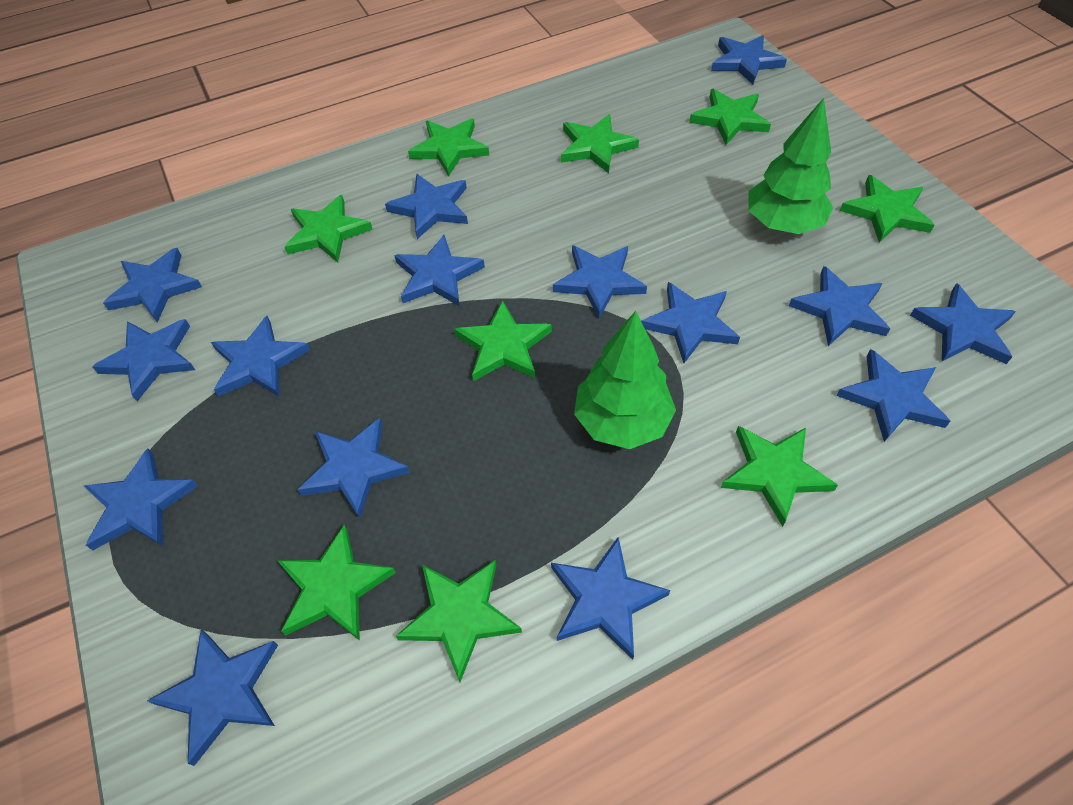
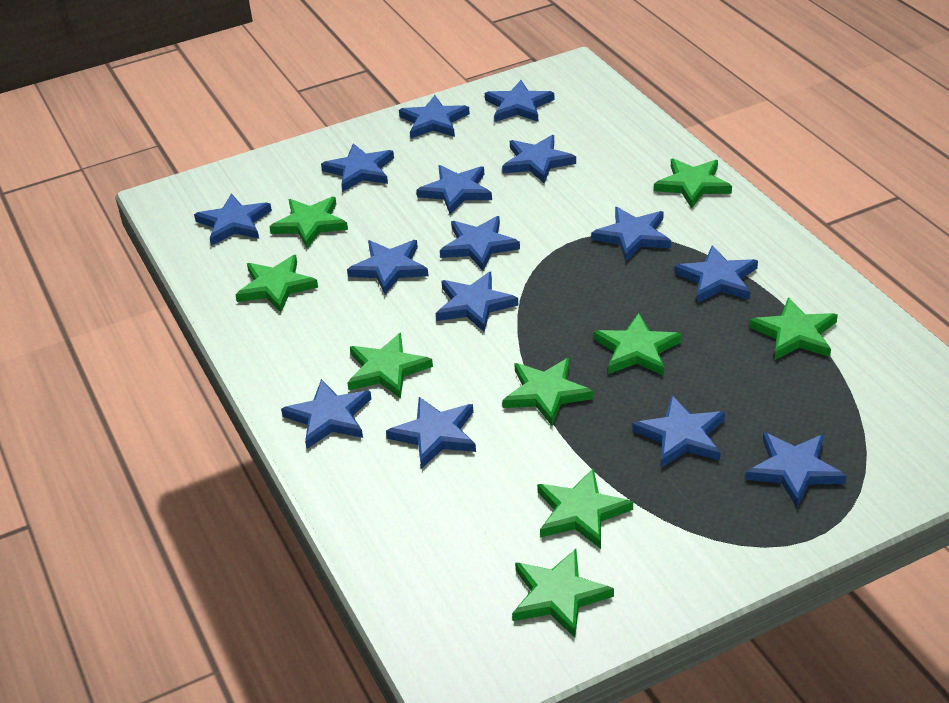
green tree: [574,311,676,449] [748,98,834,234] = 2 -> none = 0

